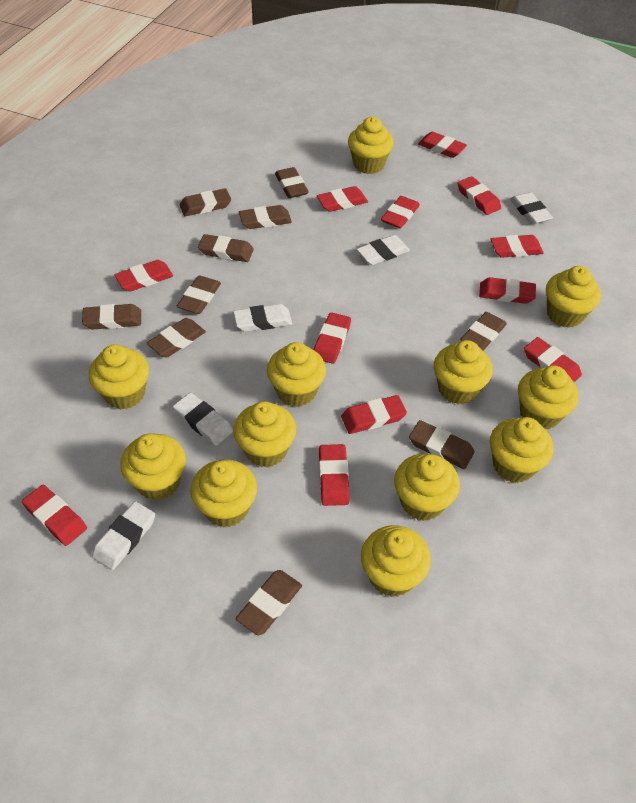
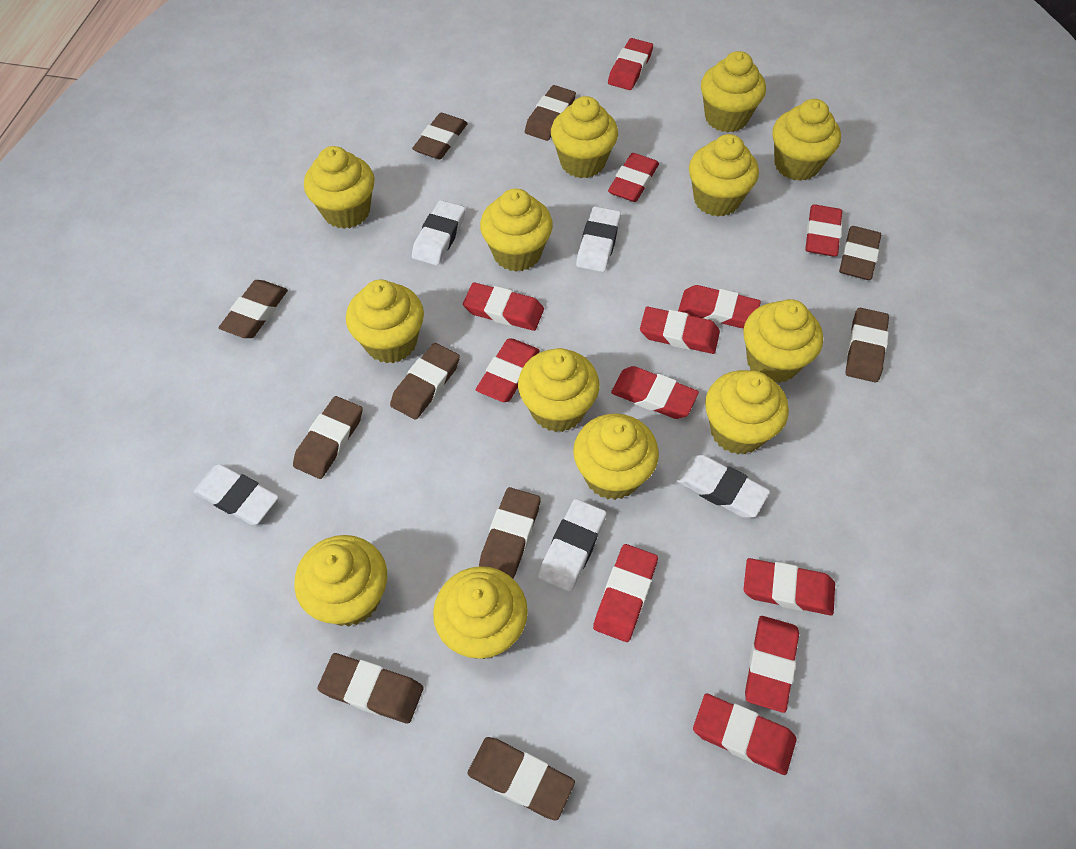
yellow cupcake: [89,344,149,409] [120,433,186,501] [191,459,257,528] [233,401,296,468] [267,342,326,407] [348,117,394,174] [361,525,431,597] [394,454,460,521] [434,340,493,404] [490,417,554,483] [518,365,579,430] [546,266,601,328] = 12 -> [294,535,387,626] [304,146,375,229] [346,280,424,363] [433,566,528,659] [480,188,553,272] [518,348,599,432] [551,96,618,178] [573,414,659,500] [689,134,759,217] [701,51,766,132] [705,370,789,454] [743,299,823,383] [772,99,841,181] = 13

